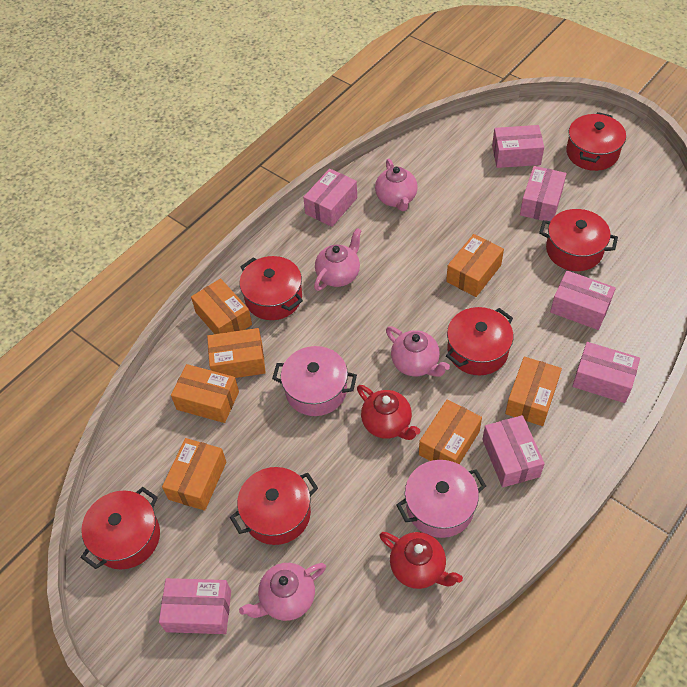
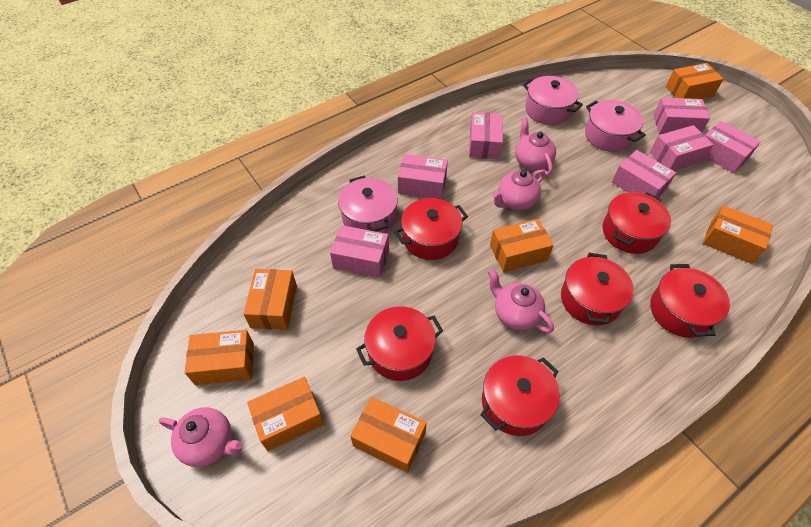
pink pot: [272,346,357,416] [396,460,486,538] = 2 -> [338,176,398,233] [523,76,583,125] [585,100,646,152] = 3
red teapot: [357,385,420,440] [379,532,463,589] = 2 -> none = 0

